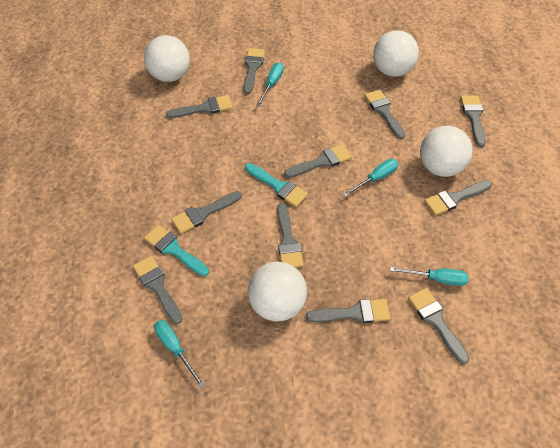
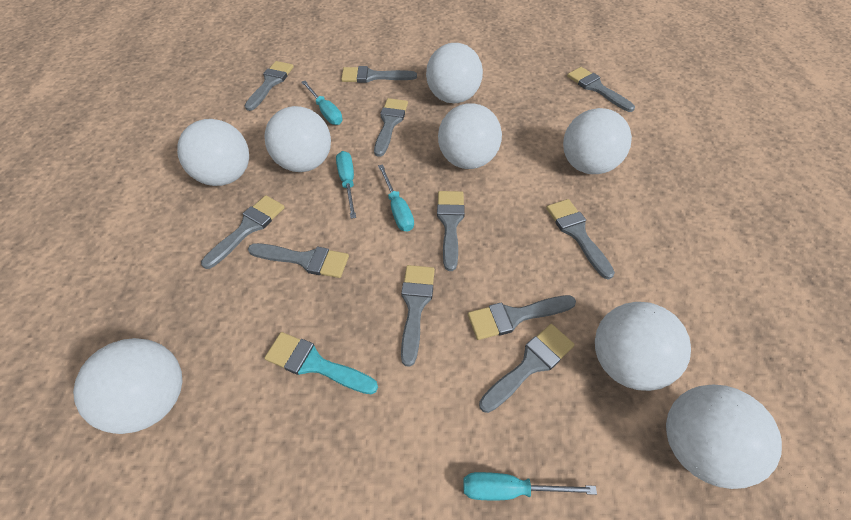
turquoise brush: [144,225,209,276] [245,163,308,207] = 2 -> [264,332,378,395] = 1
white ball: [144,35,190,82] [248,262,307,321] [373,30,419,77] [420,126,473,177] = 4 -> [73,338,182,434] [177,119,249,186] [264,106,331,172] [426,43,483,103] [438,103,502,169] [563,108,632,174] [595,302,691,391] [666,385,782,489] = 8

